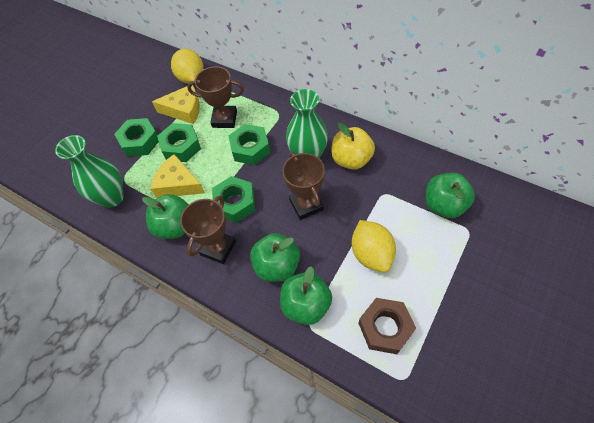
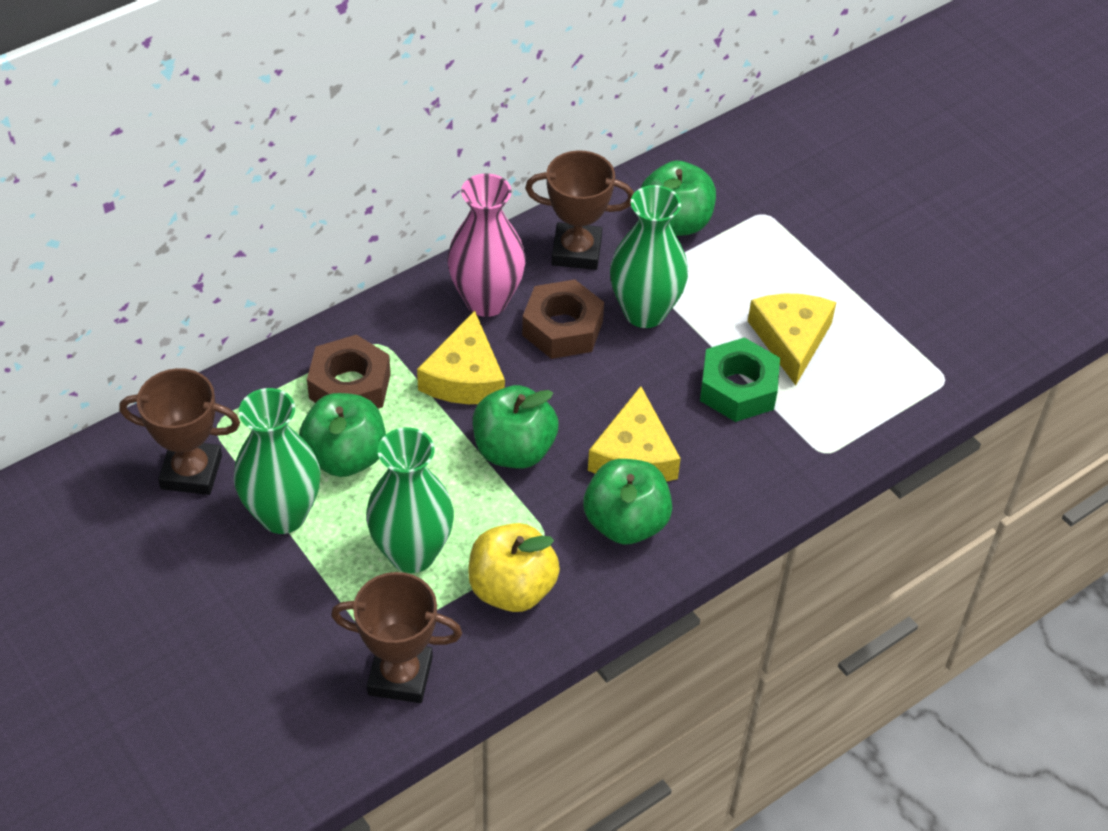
brown nut: [358,298,416,354] = 1 -> [307,335,391,408] [522,279,604,359] = 2
green nut: [114,118,159,157] [157,123,201,162] [212,176,255,223] [228,124,270,165] = 4 -> [700,337,780,422] = 1
green vase: [55,135,124,208] [286,89,328,158] = 2 -> [234,388,321,534] [366,427,454,573] [610,185,688,328] = 3
pink vase: none = 0 -> [448,174,526,317] = 1
yellow cheese: [150,154,205,198] [152,85,200,124] = 2 -> [417,311,505,404] [588,386,681,482] [748,294,836,385] = 3
yellow lemon: [171,49,204,84] [352,220,396,272] = 2 -> none = 0

